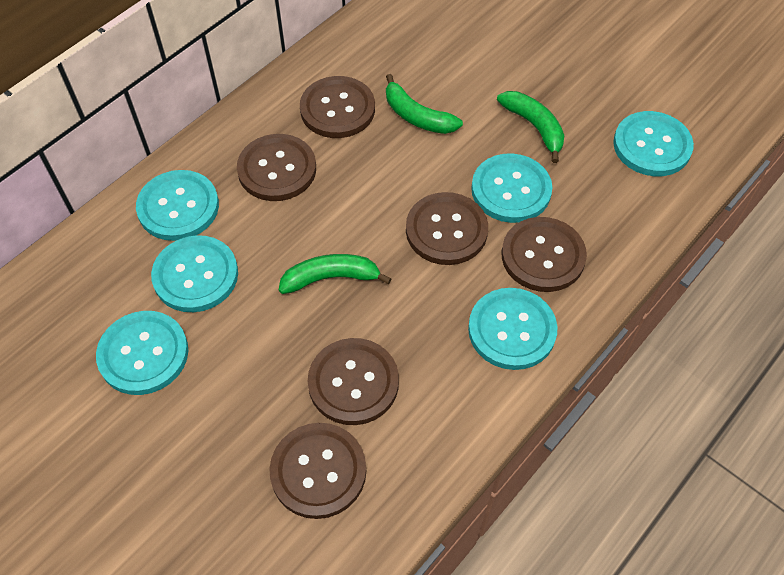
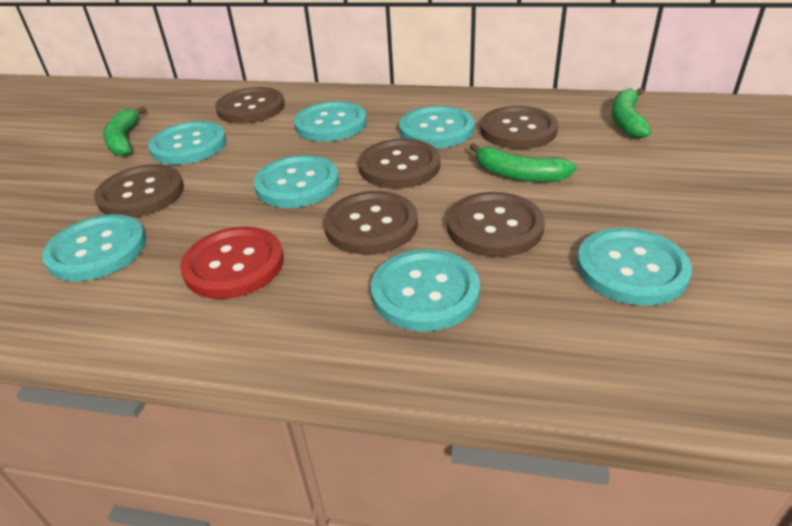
red button: none = 0 -> [180,226,284,299] = 1
turquoise button: [96,311,188,395] [136,170,219,241] [151,235,238,312] [468,288,558,370] [471,153,552,223] [613,111,694,176] = 6 -> [42,214,146,282] [148,121,226,165] [254,155,339,208] [294,101,367,142] [371,249,480,332] [399,106,474,148] [577,228,692,306] = 7

